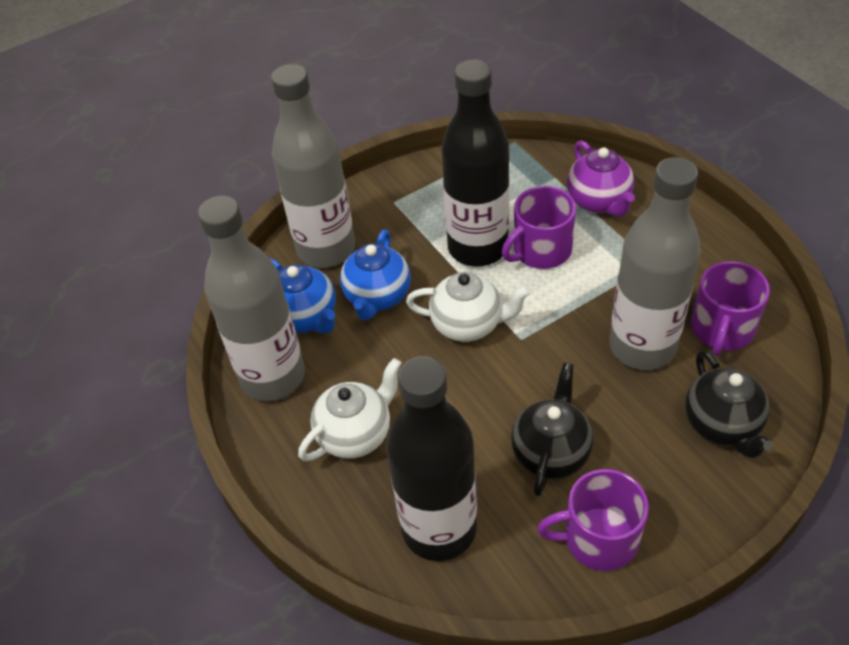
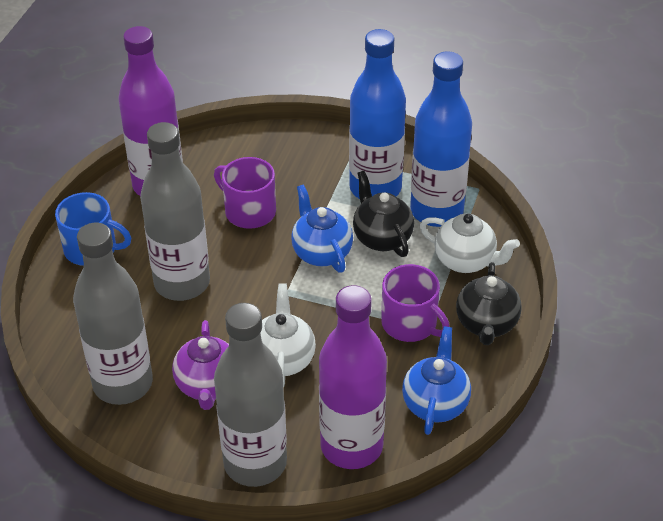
black bottle: [386,356,477,561] [441,59,510,267] = 2 -> none = 0
blue bottle: none = 0 -> [349,29,406,199] [410,51,472,227] = 2
blue mug: none = 0 -> [55,192,131,266] = 1
purple bottle: none = 0 -> [118,26,183,196] [319,285,387,469] = 2
purple mug: [502,186,576,269] [537,469,649,571] [691,261,770,355] = 3 -> [214,157,276,229] [381,264,449,342] = 2

